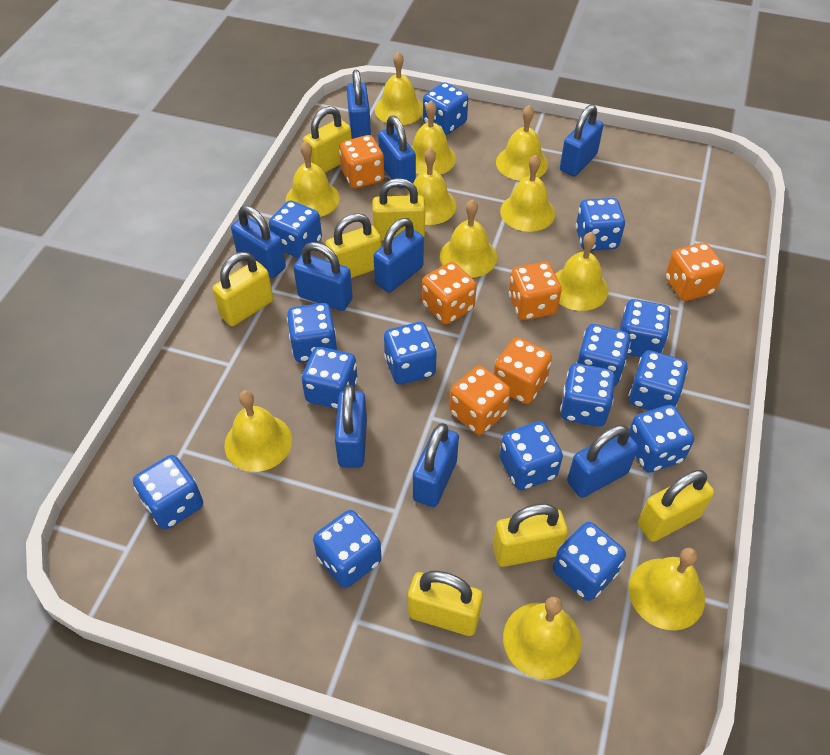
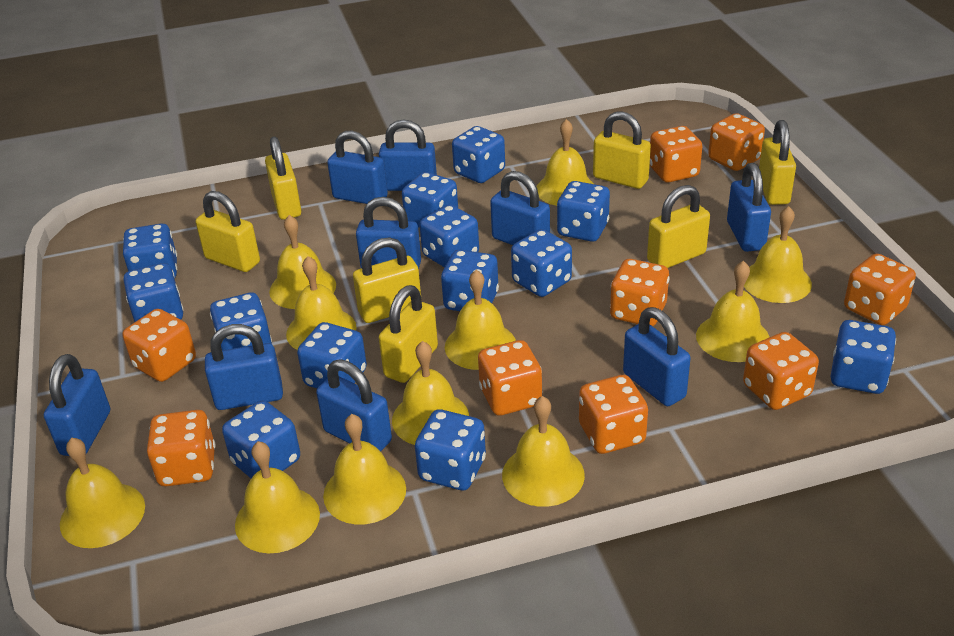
blue dice: [133,455,203,529] [269,200,322,259] [287,303,337,362] [302,347,358,409] [313,510,382,588] [384,322,437,384] [423,82,468,135] [500,421,563,490] [553,522,626,601] [560,363,615,427] [576,198,625,251] [576,324,631,386] [620,299,671,357] [629,350,688,411] [629,405,694,472] = 15 -> [123,223,177,278] [124,263,183,322] [210,293,272,350] [222,400,300,478] [297,322,367,388] [402,172,458,228] [415,409,486,490] [419,205,479,268] [441,250,499,311] [452,126,505,183] [511,229,572,297] [557,181,610,242] [831,320,896,394] = 13
orange dice: [339,135,384,189] [422,262,477,325] [449,366,511,435] [494,337,552,404] [509,262,562,320] [665,243,725,301] = 6 -> [123,309,196,382] [147,410,216,486] [478,340,542,416] [579,375,648,454] [610,259,670,326] [650,126,703,182] [708,113,765,171] [743,332,819,410] [844,254,916,325] = 9

